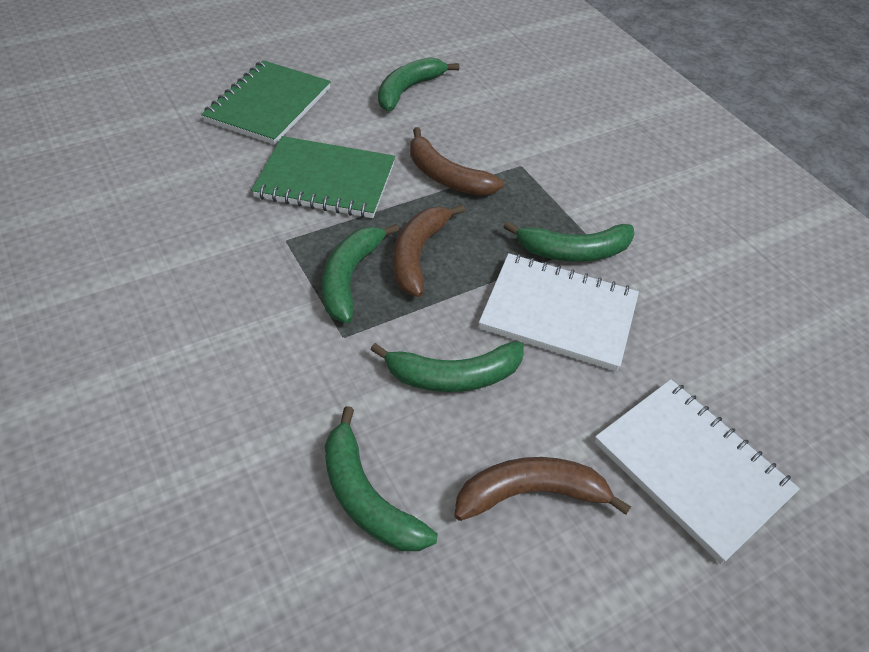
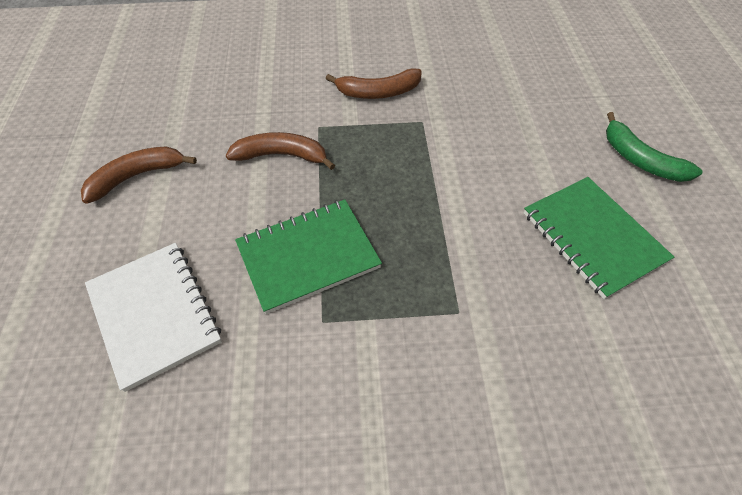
green banana: [322,224,399,323] [325,406,438,551] [370,341,524,392] [378,57,459,111] [504,221,635,262] = 5 -> [606,112,703,182] = 1
white notebook: [479,253,639,371] [594,379,800,564] = 2 -> [85,243,222,392] = 1

